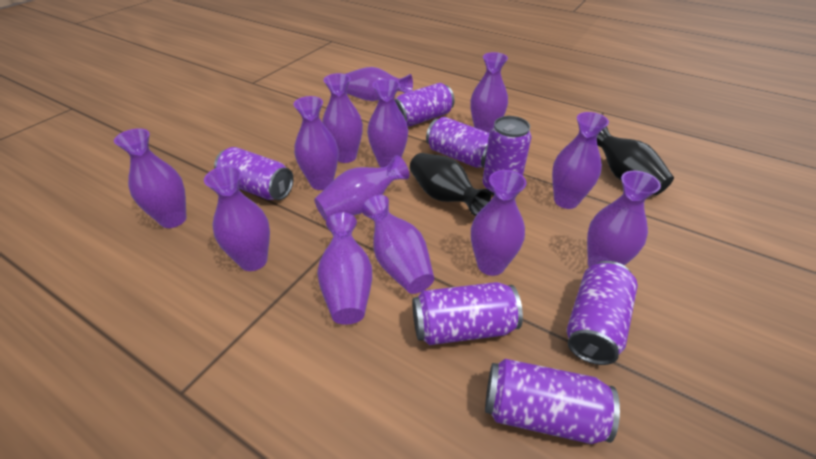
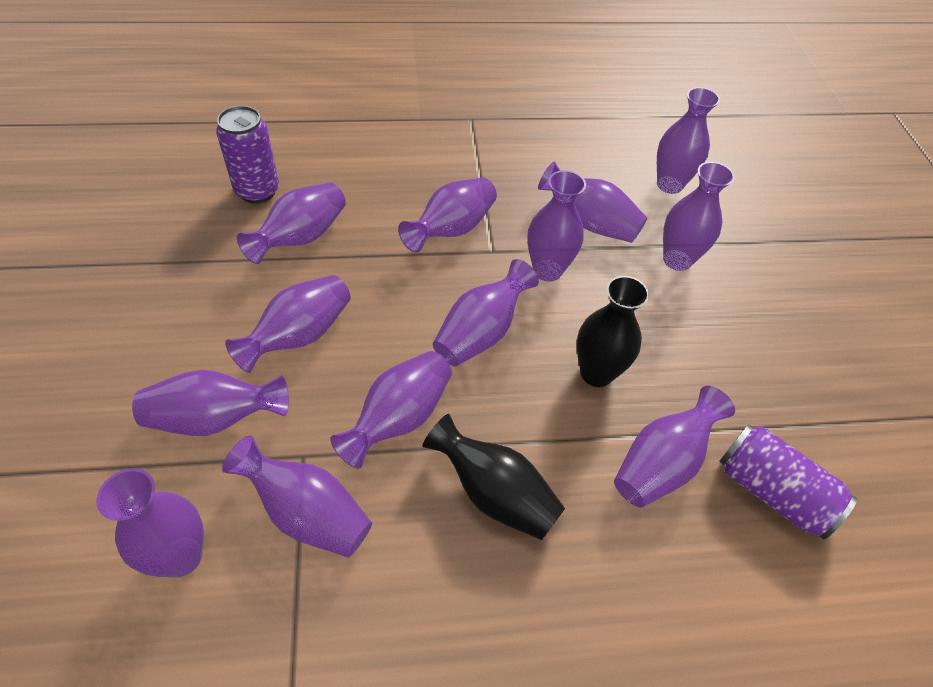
purple can: [214,147,294,200] [395,83,455,127] [412,282,523,345] [426,117,489,168] [482,116,531,195] [485,359,620,444] [567,261,638,365] = 7 -> [216,106,279,203] [720,425,857,539] = 2

